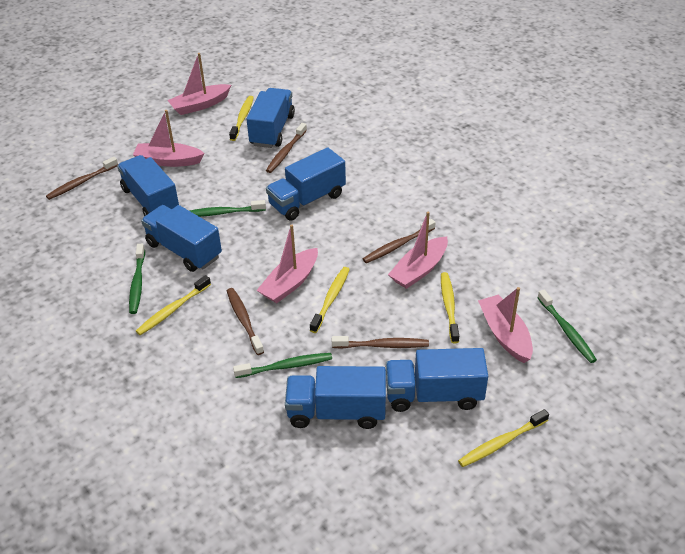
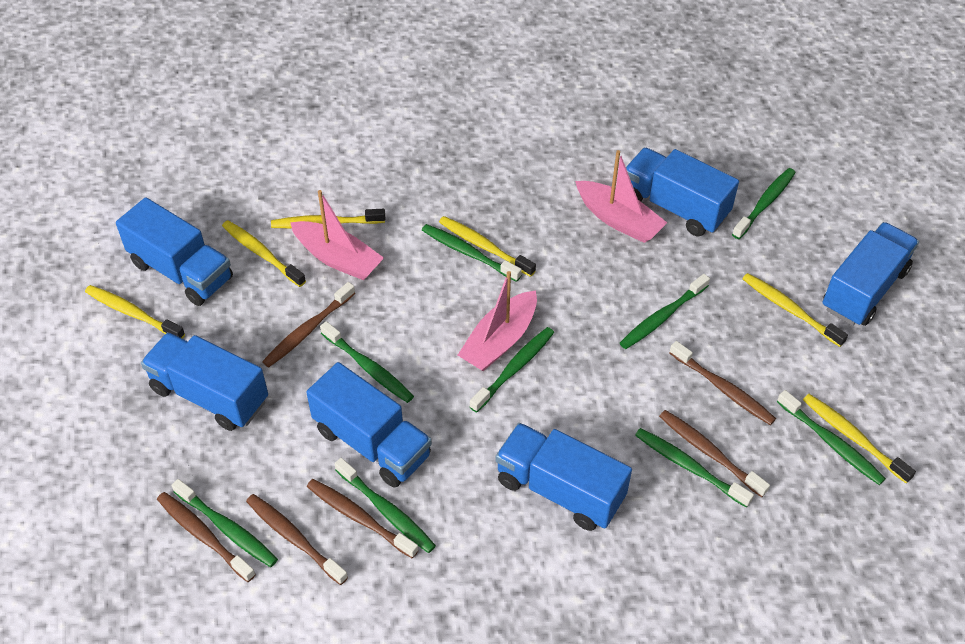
brown toothbrush: [46,157,118,200] [227,288,264,355] [266,123,307,173] [332,336,429,349] [363,219,436,263] = 5 -> [157,492,256,582] [246,494,348,585] [262,282,355,367] [307,479,419,559] [659,410,770,497] [669,341,776,425] = 6
green toothbrush: [129,244,145,314] [190,200,266,217] [233,353,332,378] [537,290,597,363] = 4 -> [171,479,278,567] [320,321,414,403] [335,458,436,553] [422,224,522,282] [469,327,554,413] [620,274,710,349] [635,428,754,507] [732,168,796,239] [777,390,886,485] = 9
pink boat: [133,110,205,167] [167,53,231,115] [257,225,318,303] [388,212,448,289] [478,287,533,363] = 5 -> [290,190,384,280] [458,271,537,371] [575,150,667,243] = 3
yellow toothbrush: [136,275,211,335] [229,96,254,141] [310,267,350,333] [441,272,459,343] [458,409,549,467] = 5 -> [85,285,185,339] [222,220,306,287] [271,209,385,228] [439,216,536,277] [743,273,848,347] [803,394,916,483] = 6

